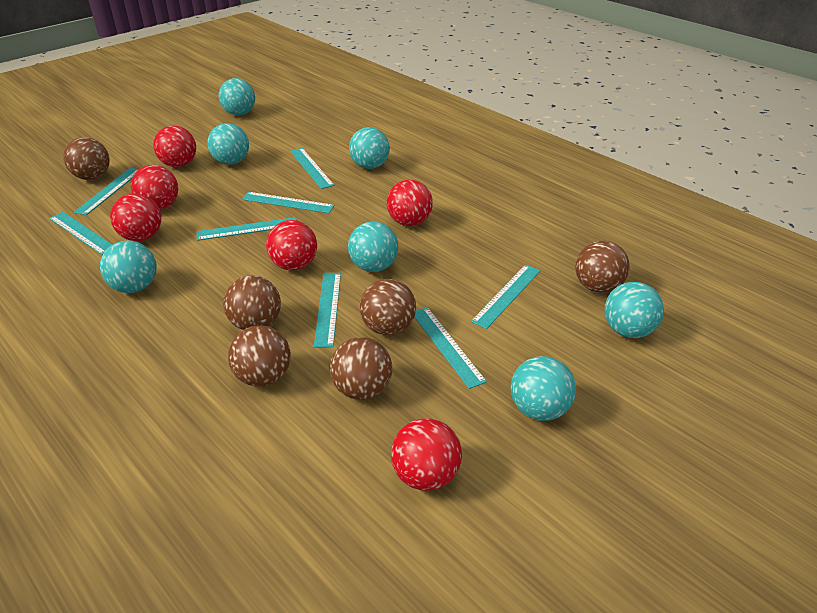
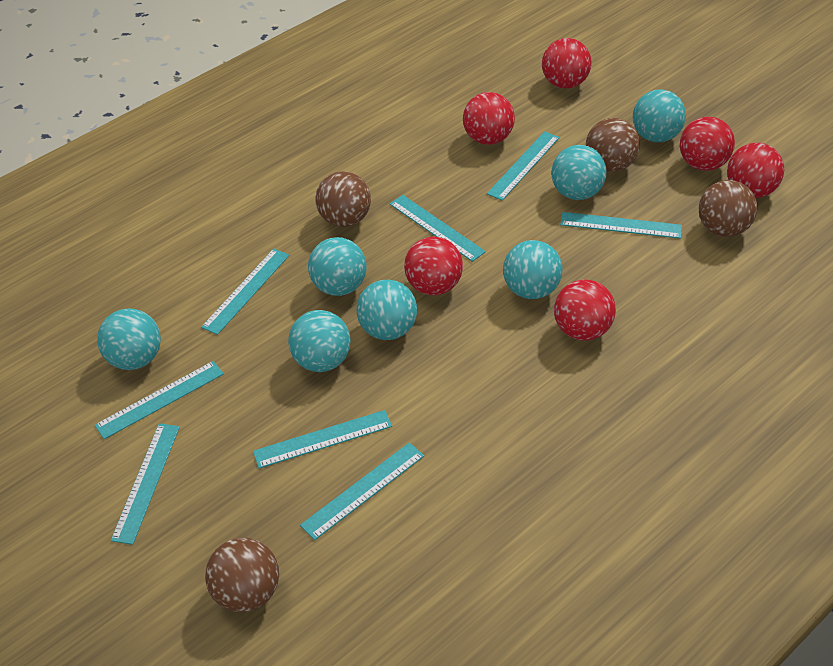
brown ball: [63,137,110,180] [223,275,281,330] [228,325,291,387] [330,337,392,400] [360,279,416,335] [575,241,630,293] = 6 -> [205,538,279,612] [315,171,371,227] [586,118,640,172] [699,180,757,237] = 4

